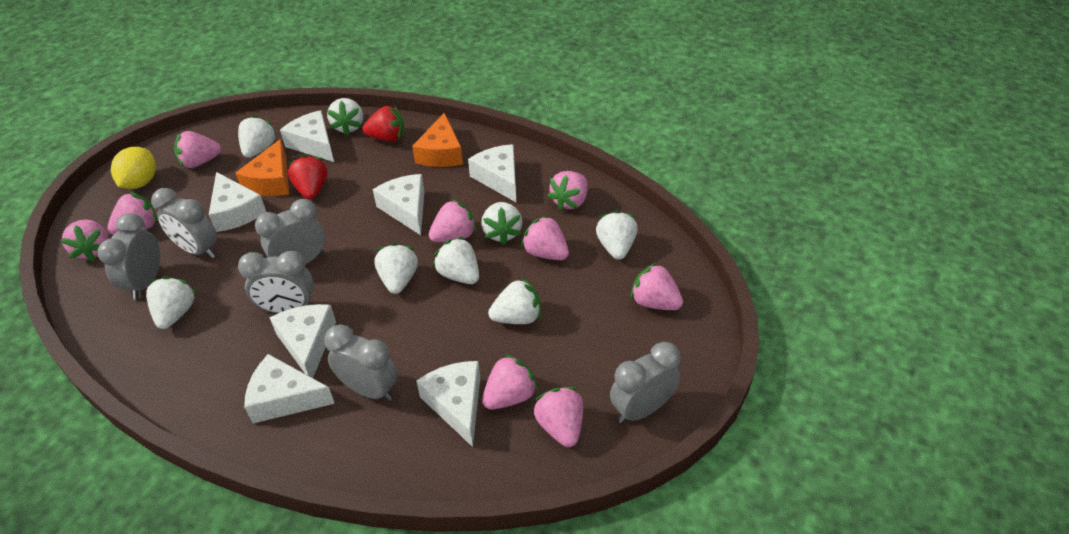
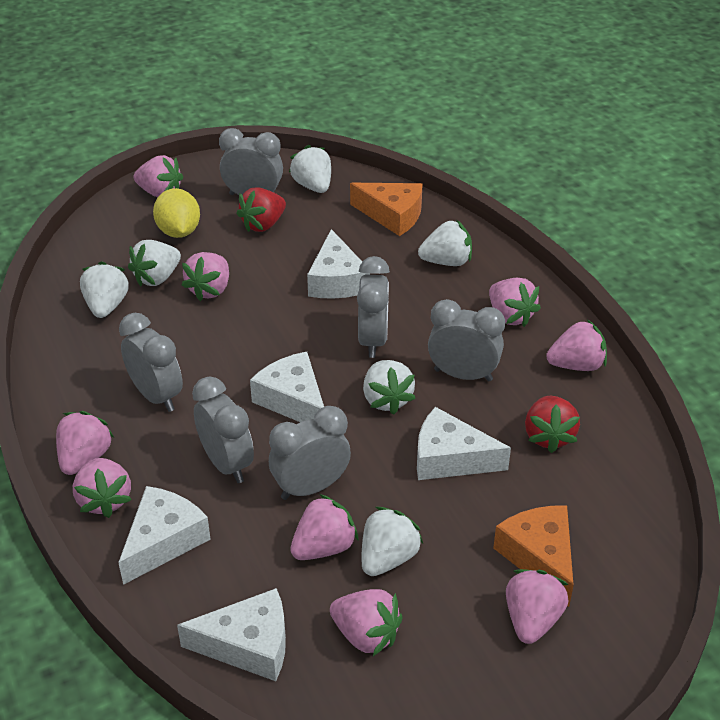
white cheese: [209,172,266,232] [244,354,335,423] [269,304,336,378] [280,110,334,162] [373,174,424,235] [416,361,480,447] [468,144,516,202] = 7 -> [118,486,211,585] [177,588,286,681] [250,352,324,422] [307,229,370,299] [417,407,511,480] = 5
white strawberry: [146,276,196,329] [238,115,278,158] [327,98,363,136] [375,243,418,294] [433,237,479,284] [481,202,522,245] [488,278,541,324] [596,210,638,260] = 8 -> [80,261,129,318] [128,240,181,286] [289,145,331,193] [362,507,423,576] [363,360,416,415] [418,220,472,266] = 6

